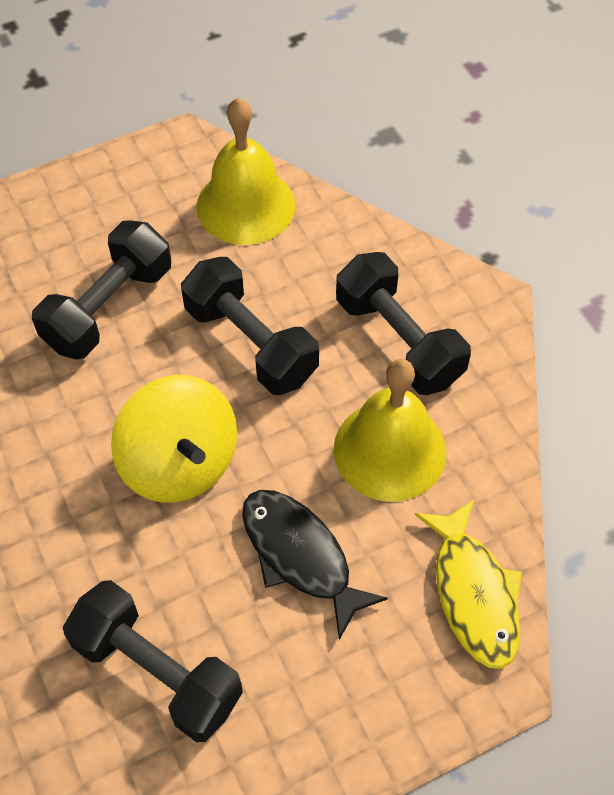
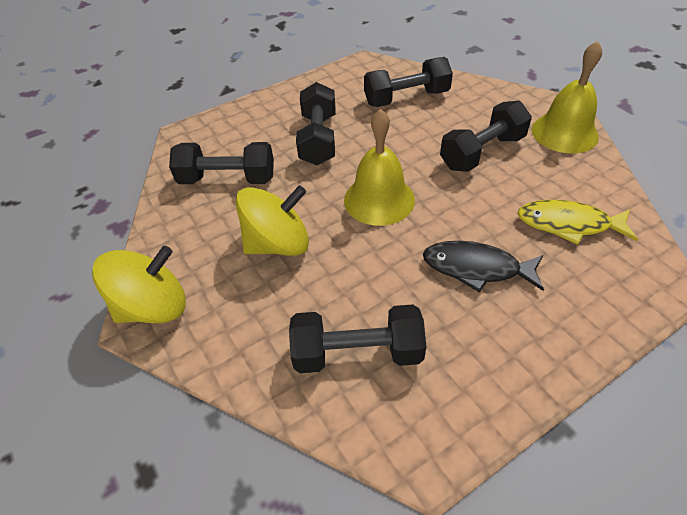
black dumbbell: [32,220,171,360] [63,580,243,742] [181,257,319,395] [336,252,471,395] = 4 -> [169,142,274,184] [289,304,426,373] [296,82,335,165] [364,57,453,107] [440,101,532,172] = 5
yellow spinning top: [111,375,237,503] = 1 -> [92,246,186,323] [236,185,309,256] = 2

